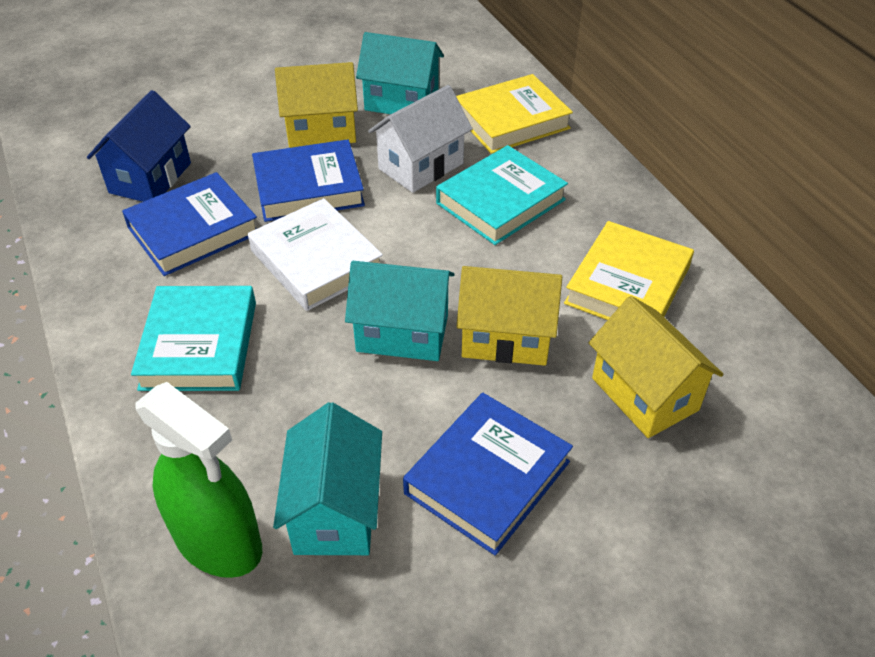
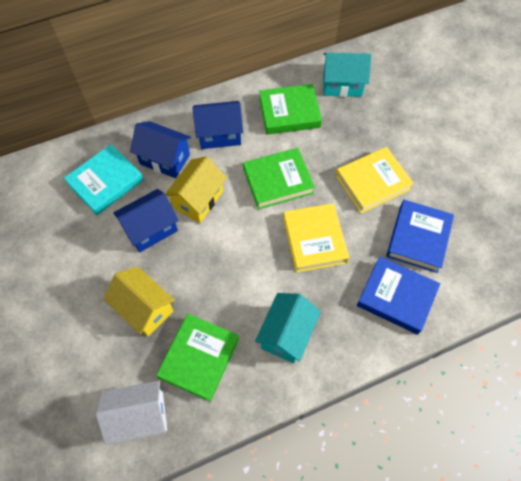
blue book: [122,172,257,276] [252,139,365,222] [403,393,573,556] = 3 -> [357,256,440,335] [386,200,454,273] = 2
blue house: [87,90,191,202] = 1 -> [113,189,179,252] [130,121,191,178] [192,101,243,149] = 3
green book: none = 0 -> [156,314,239,402] [243,148,315,209] [259,84,322,135] = 3
green spray bottle: [135,382,262,578] = 1 -> none = 0
turquoise book: [131,286,256,391] [436,145,568,245] = 2 -> [64,144,144,215] = 1
turquoise house: [273,402,382,555] [345,261,455,361] [356,32,444,114] = 3 -> [255,293,321,363] [323,53,372,97] = 2
white book: [248,198,383,311] = 1 -> none = 0
yellow house: [275,62,358,148] [456,266,562,366] [589,296,723,438] = 3 -> [103,267,175,337] [165,156,227,223] = 2

